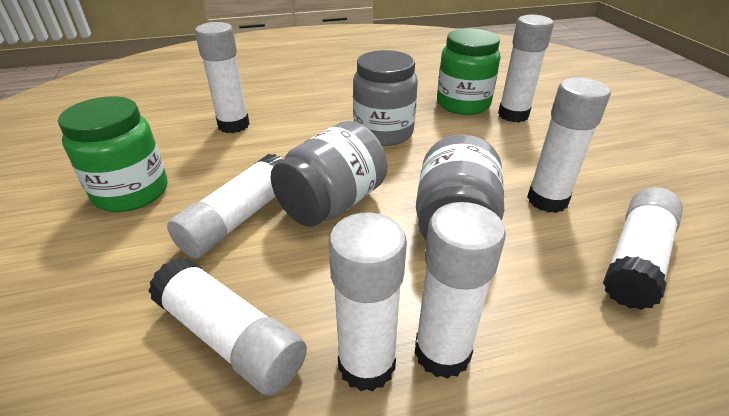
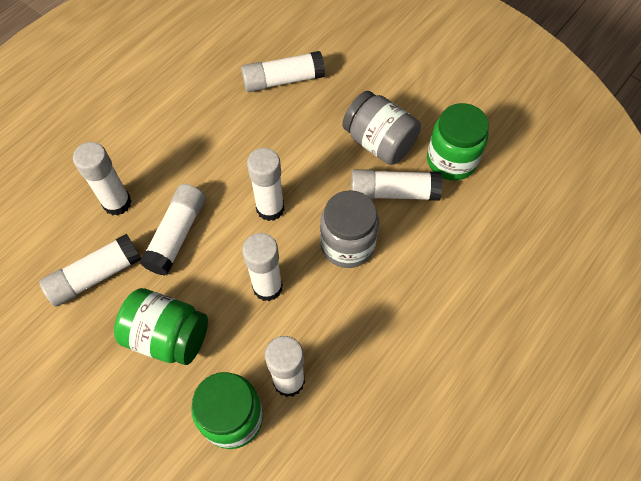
green jar: [58,96,167,212] [437,29,500,115] = 2 -> [114,288,208,365] [192,372,263,449] [427,103,489,181] = 3
grey jar: [271,121,387,227] [353,50,418,146] [416,134,504,241] = 3 -> [320,190,379,268] [342,91,421,165] = 2

